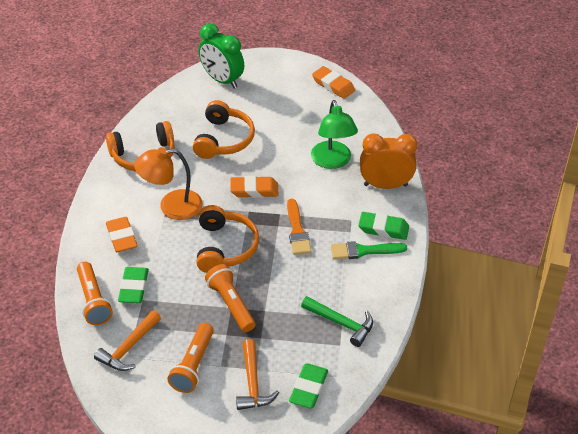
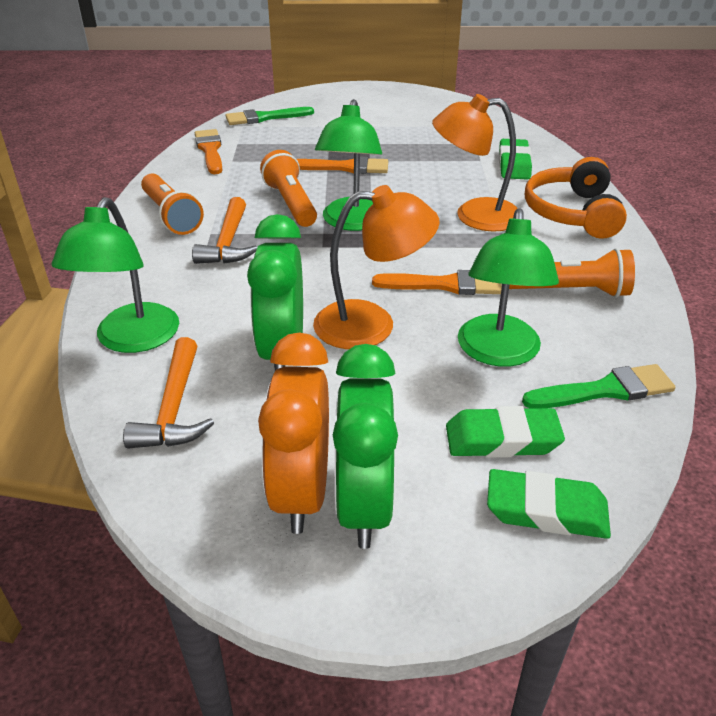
green brush: [331,241,407,259] = 1 -> [226,107,314,125] [522,364,676,409] = 2
green clock: [198,23,244,88] = 1 -> [247,214,303,371] [333,344,398,549] = 2
green hammer: [301,296,373,347] = 1 -> none = 0
green lamp: [311,100,358,169] = 1 -> [52,197,179,353] [315,99,382,231] [458,208,559,367] = 3
orange brush: [287,199,312,255] = 1 -> [195,129,223,174] [297,157,388,174] [372,270,502,295] = 3
orange eraser: [106,217,137,252] [230,176,279,198] [312,66,355,99] = 3 -> none = 0
orange headphones: [106,121,175,171] [193,100,255,159] [196,205,259,273] = 3 -> [525,157,627,239] = 1
orange lamp: [134,147,203,220] = 1 -> [313,185,440,349] [432,94,518,232] = 2

